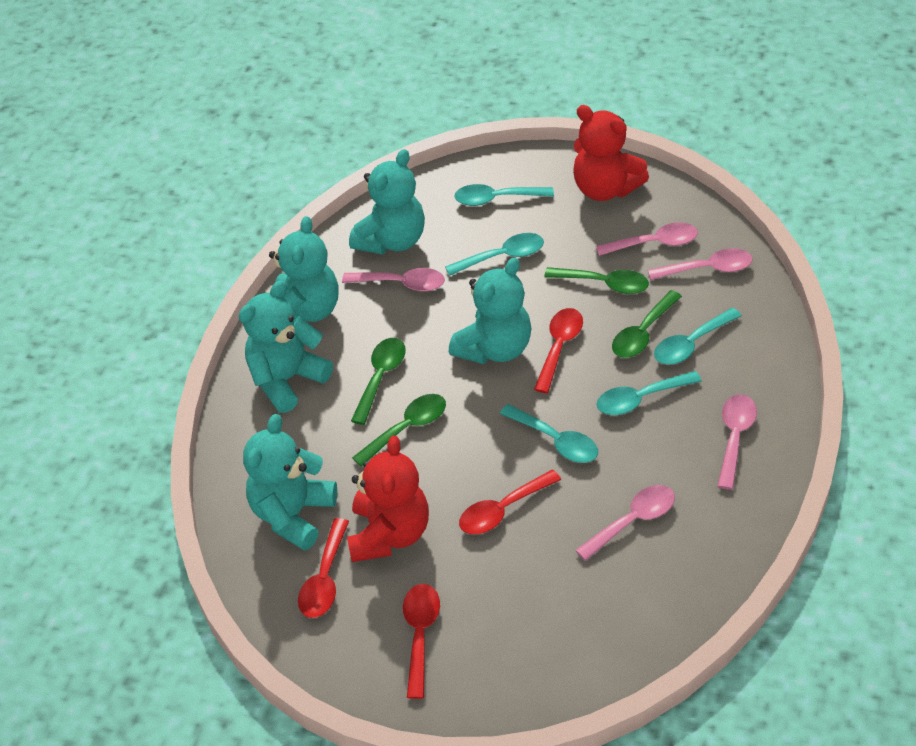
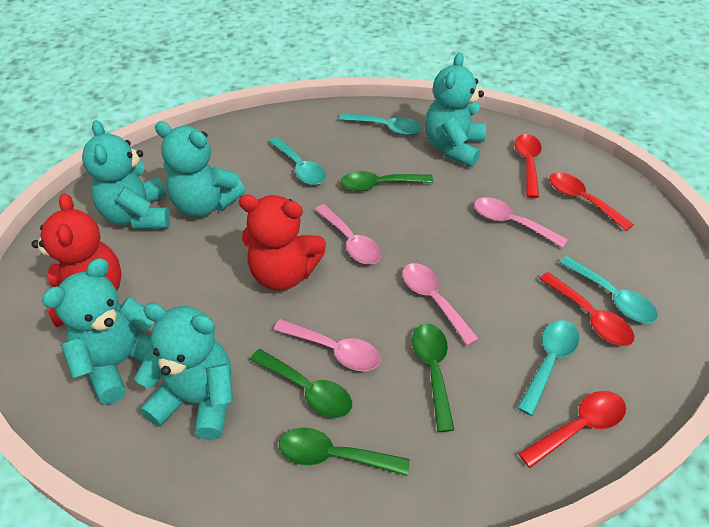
pink spoon: [342,268,445,291] [575,485,675,561] [596,222,698,256] [648,248,753,280] [717,394,757,490] = 5 -> [274,319,381,371] [315,204,381,264] [402,263,479,346] [474,197,568,248] = 4
turquoise spoon: [445,233,544,276] [454,184,554,206] [500,404,598,463] [596,371,702,415] [654,308,742,365] = 5 -> [269,137,326,185] [339,113,422,135] [517,320,579,416] [559,256,658,323] = 4

